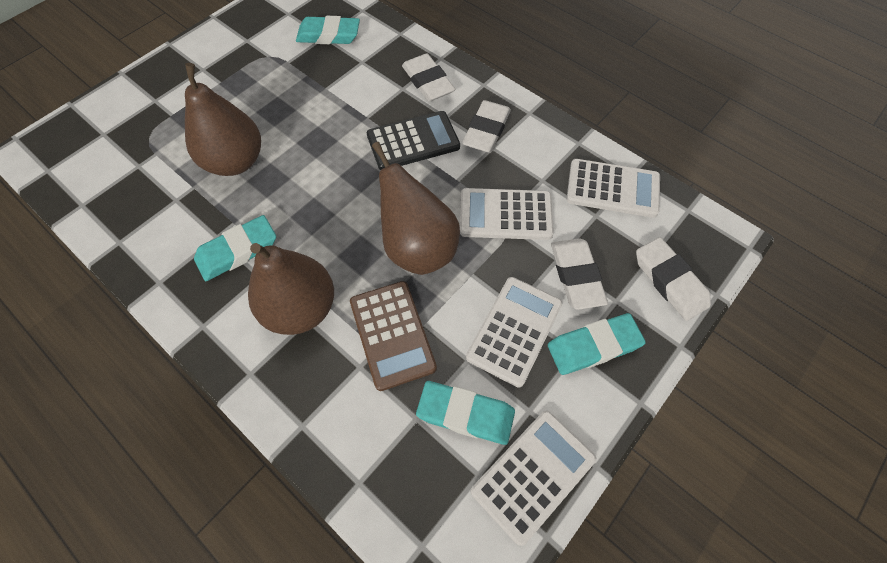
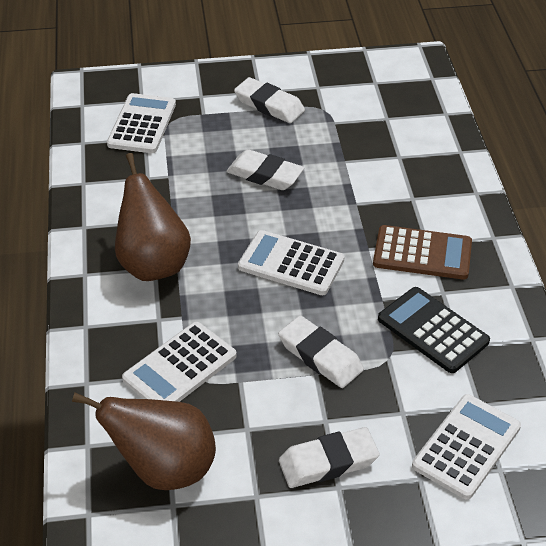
brown pear: [185,63,261,176] [248,243,334,335] [372,142,460,275] = 3 -> [72,393,216,490] [115,153,191,281] = 2
turquoise eraser: [194,215,276,281] [296,16,360,44] [416,381,515,445] [548,313,646,375] = 4 -> none = 0

